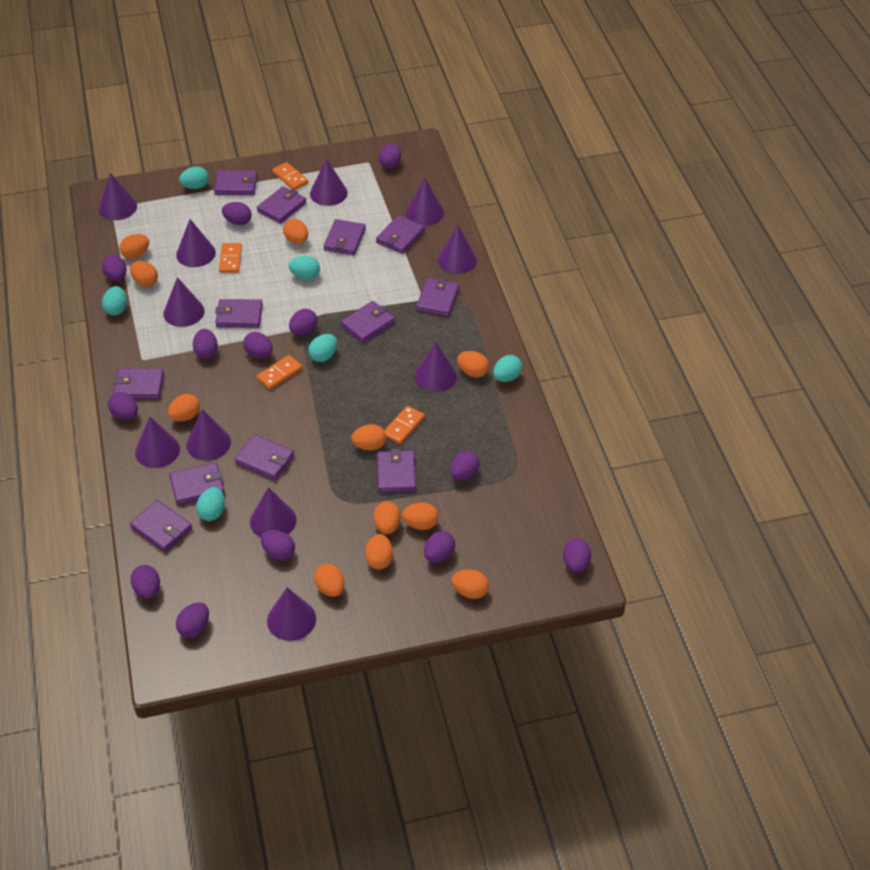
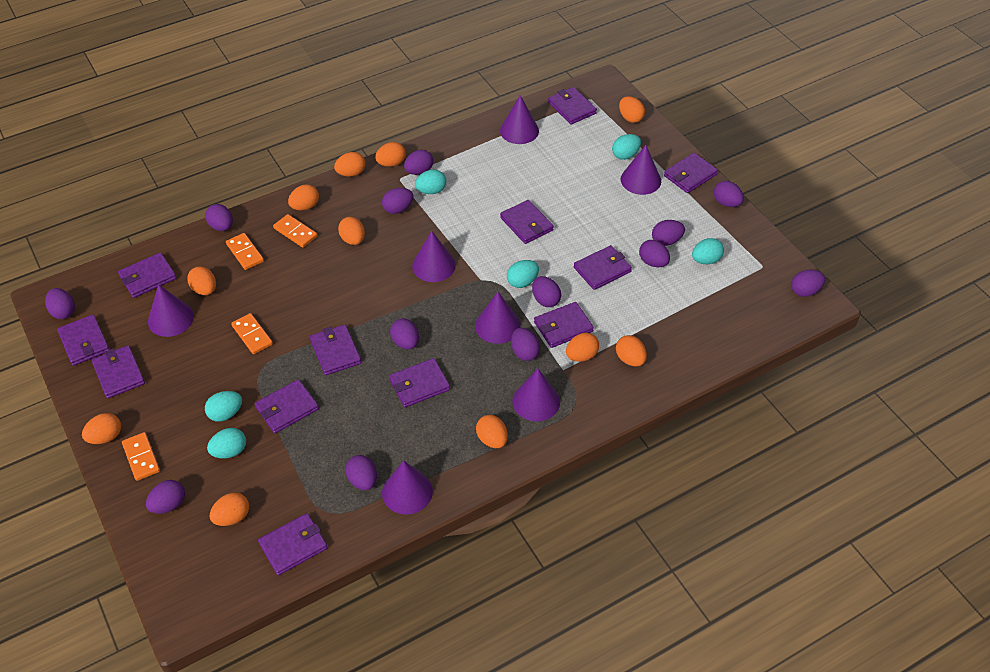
purple cone: [99,173,137,220] [135,417,180,468] [163,277,205,327] [176,219,216,267] [186,409,231,461] [250,487,296,538] [267,587,316,641] [310,159,348,206] [406,178,444,225] [414,342,457,392] [438,225,477,274] = 11 -> [148,284,194,337] [382,460,433,515] [412,231,456,282] [475,292,521,344] [500,95,539,144] [512,369,560,422] [621,145,661,195] = 7

